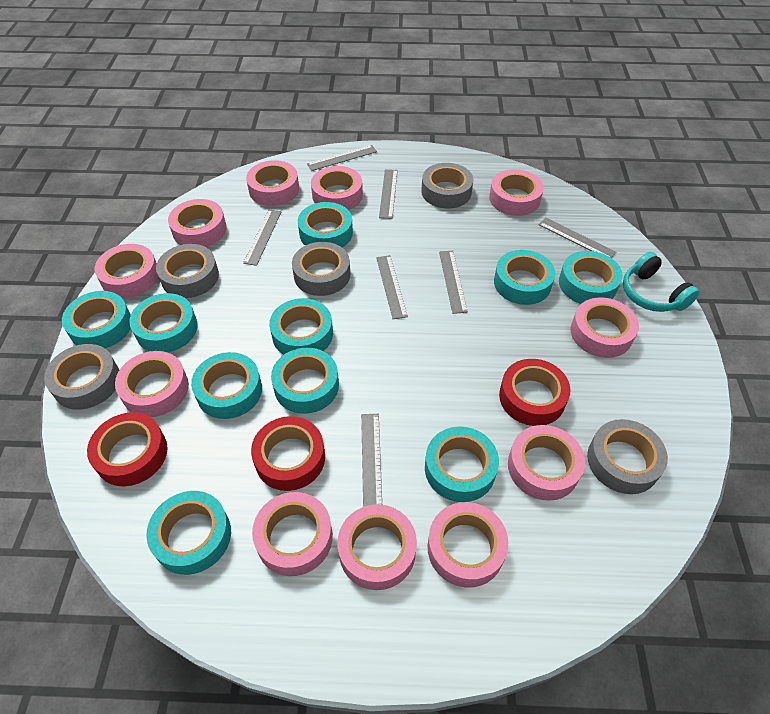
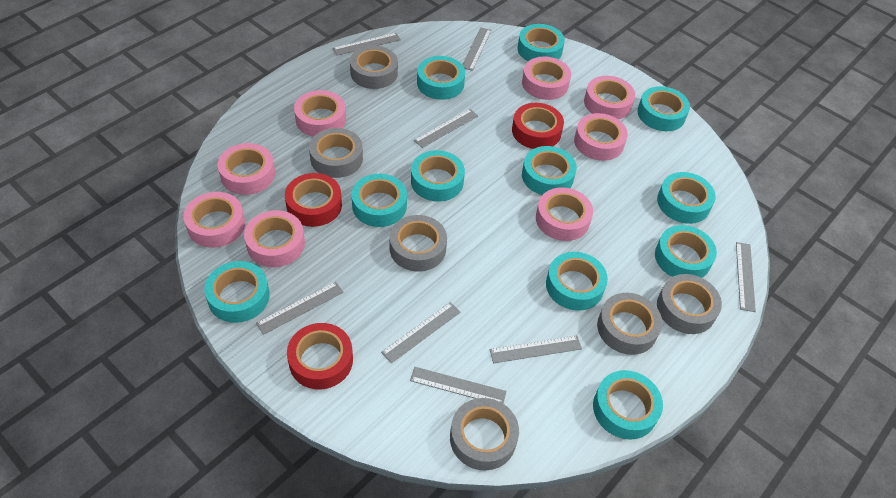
grey ruler: [243,210,281,266] [307,145,377,171] [361,414,382,507] [376,255,408,319] [379,169,398,219] [439,251,468,314] [539,217,616,258] = 7 -> [256,282,344,335] [333,33,401,56] [381,302,461,363] [410,367,506,404] [414,109,478,148] [463,27,491,71] [490,335,582,363] [736,242,756,312] = 8
grey tape: [44,344,119,410] [156,244,219,298] [292,242,350,296] [421,163,474,209] [587,419,668,494] = 5 -> [309,128,363,178] [350,46,398,89] [390,215,447,272] [450,398,519,471] [597,293,662,355] [657,274,722,334] = 6
pink tape: [94,244,159,298] [115,351,189,417] [168,199,226,247] [246,160,299,206] [252,492,333,576] [311,166,363,210] [337,504,417,590] [427,502,508,588] [489,169,544,216] [508,425,585,501] [571,297,639,358] = 11 -> [183,192,245,247] [218,143,275,195] [244,210,305,267] [294,90,346,137] [522,56,571,100] [536,187,593,241] [574,113,628,161] [584,76,635,119] = 8
turquoise headphones: [623,252,699,312] = 1 -> none = 0
turquoise tape: [62,291,131,348] [129,293,198,352] [146,491,231,575] [191,352,262,419] [269,298,333,355] [271,348,339,414] [298,202,353,247] [425,426,499,502] [494,250,555,305] [559,251,623,304] = 10 -> [204,261,270,323] [351,174,407,227] [411,150,465,202] [417,56,465,100] [517,24,565,61] [522,146,577,195] [546,252,608,311] [593,370,663,440] [637,86,690,131] [655,225,717,278] [657,172,716,224] = 11

